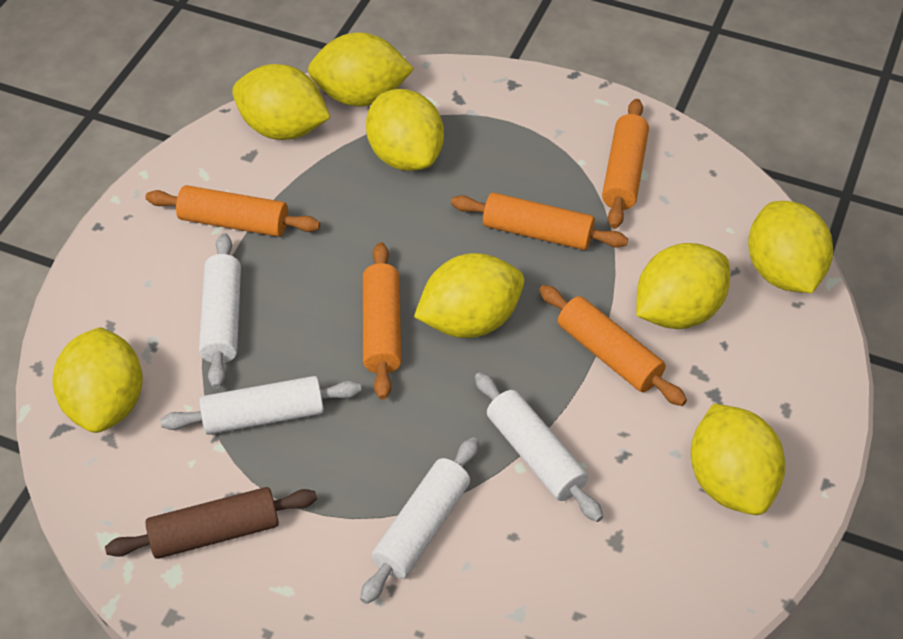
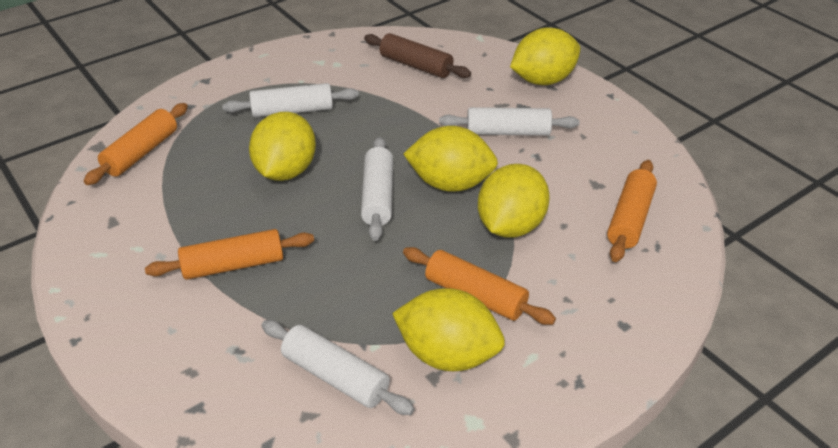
orange rolling pin: [145,185,320,237] [363,242,401,399] [451,192,628,250] [539,285,687,406] [602,99,649,229] = 5 -> [84,103,188,185] [145,229,314,280] [403,247,556,325] [607,160,657,262] = 4
yellow lemon: [53,327,143,433] [232,64,330,140] [308,32,414,106] [366,89,444,171] [414,253,524,338] [636,243,730,329] [691,403,785,515] [748,201,833,293] = 8 -> [249,112,316,181] [392,288,505,371] [403,126,498,192] [478,164,550,238] [510,28,580,85] = 5

